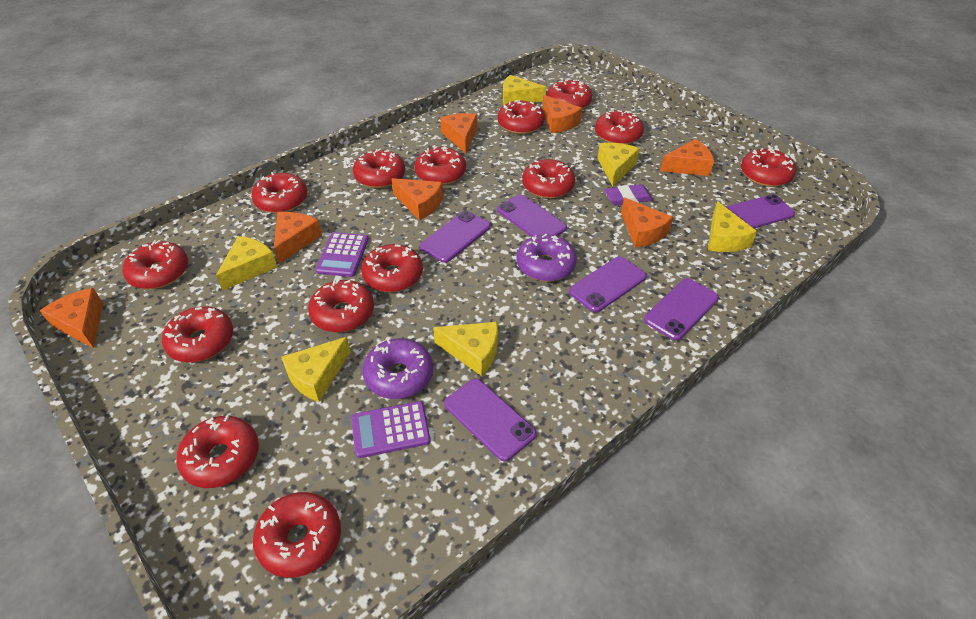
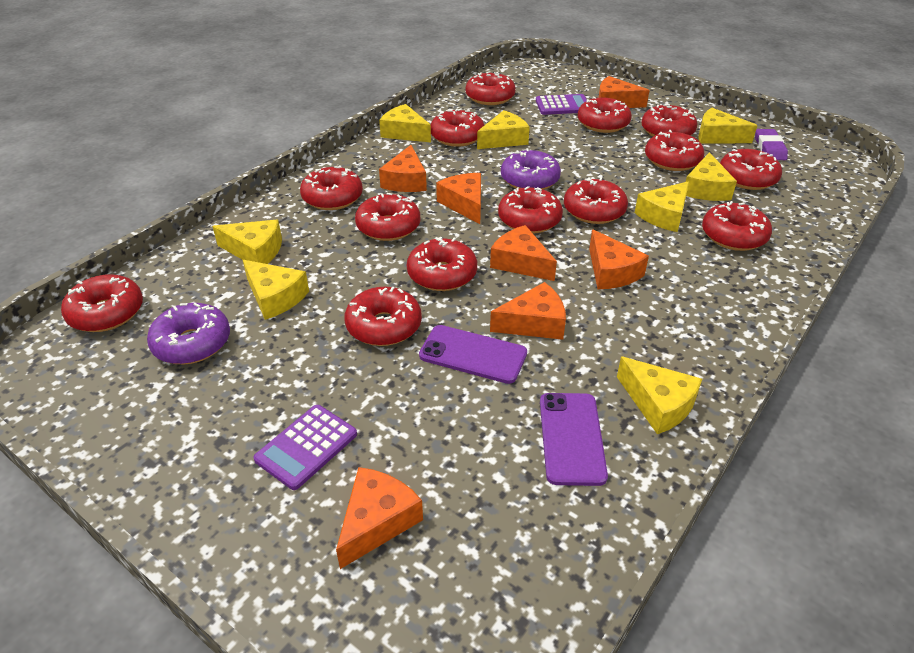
purple phone: [420,211,491,263] [444,379,537,461] [497,195,567,237] [569,256,647,313] [644,278,719,341] [726,194,795,228] = 6 -> [419,325,527,384] [540,393,608,486] = 2
yellow cheese: [216,236,277,291] [281,337,351,402] [433,322,498,376] [503,75,546,105] [597,143,640,186] [708,201,757,252] = 6 -> [212,220,282,264] [243,260,309,320] [379,104,431,142] [477,110,530,149] [617,356,702,434] [635,181,689,232] [686,152,737,201] [698,108,757,144] = 8

